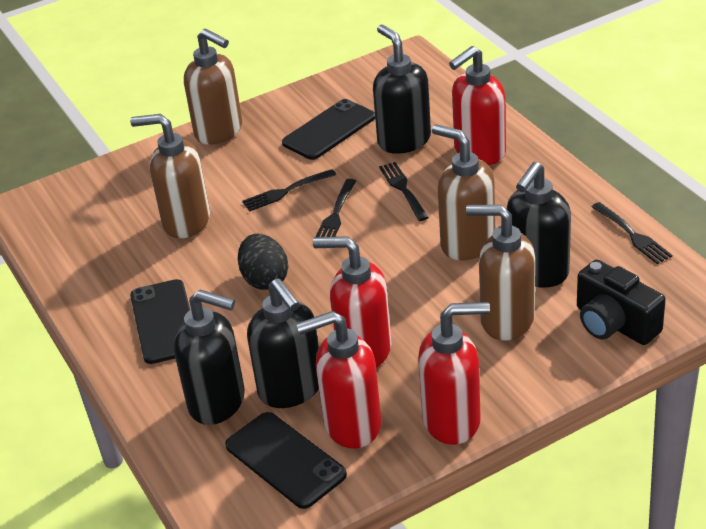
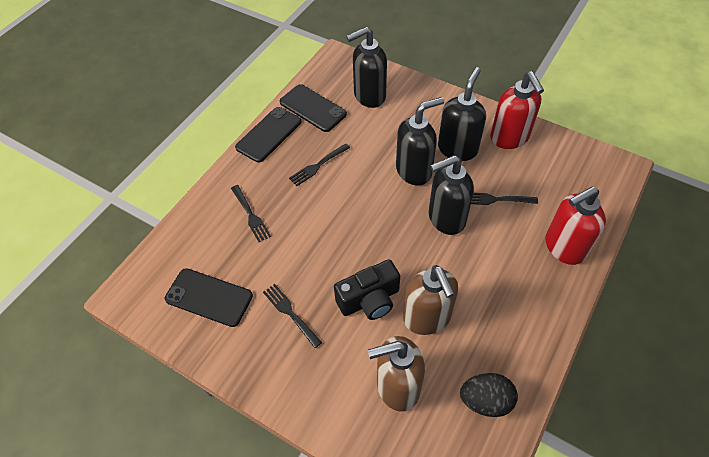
brown soap dispenser: [130,114,210,238] [184,28,242,145] [432,124,495,261] [466,205,535,340] = 4 -> [368,336,425,412] [403,265,458,335] = 2
red soap dispenser: [296,311,381,449] [313,236,392,368] [418,302,490,445] [449,46,506,165] = 4 -> [490,71,544,149] [546,187,606,265] = 2

